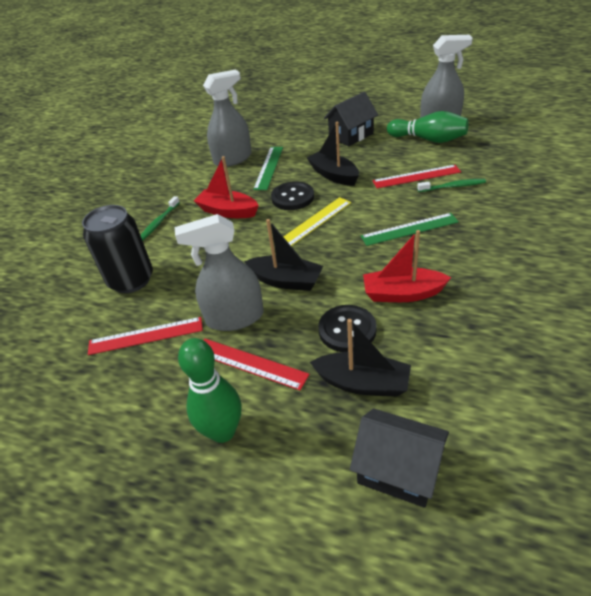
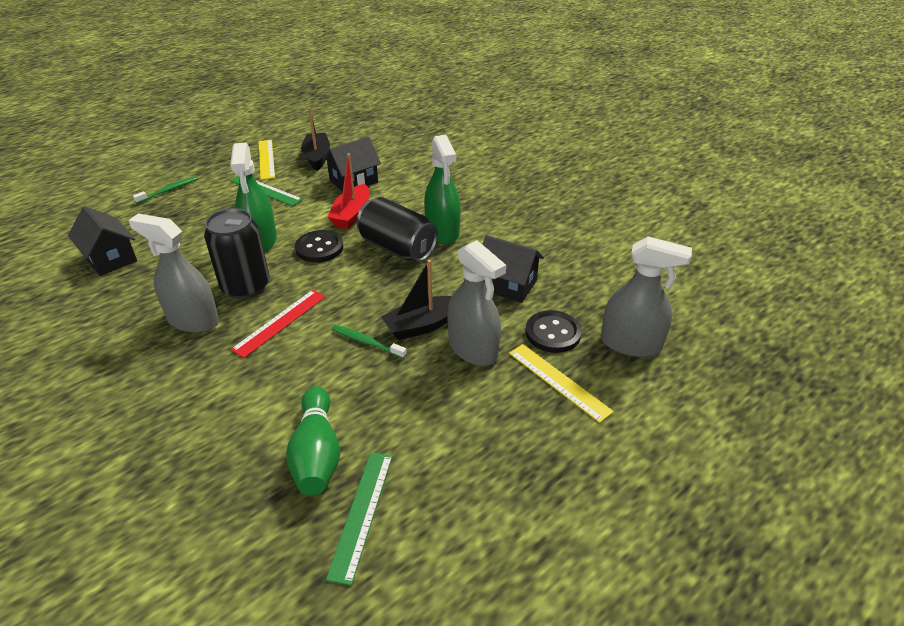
black boat: [244,219,323,291] [307,122,359,186] [310,319,411,397] = 3 -> [301,107,330,171] [381,260,452,340] = 2
black can: [82,205,153,293] = 1 -> [204,208,269,299] [357,197,438,262] = 2
black house: [324,92,378,147] [350,408,449,508] = 2 -> [68,206,137,276] [323,137,381,192] [482,235,544,303] = 3
green bowling pin: [178,338,241,443] [387,111,469,143] = 2 -> [286,386,340,496] = 1
green spray bottle: none = 0 -> [230,143,277,252] [424,135,460,244] = 2
red boat: [194,156,259,218] [363,230,451,302] = 2 -> [328,153,369,229] = 1
red ruler: [88,317,203,355] [203,339,309,390] [372,165,461,188] = 3 -> [231,290,326,358] = 1
yellow ruler: [283,197,351,246] = 1 -> [258,140,275,180] [509,344,614,423] = 2

